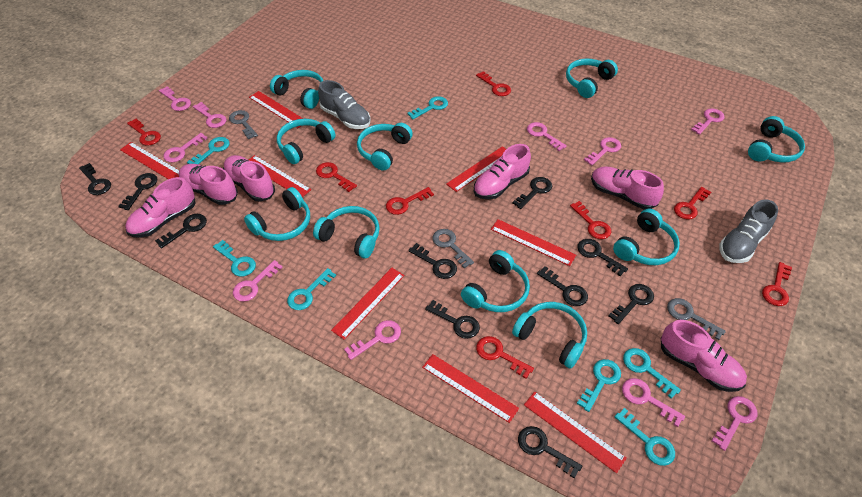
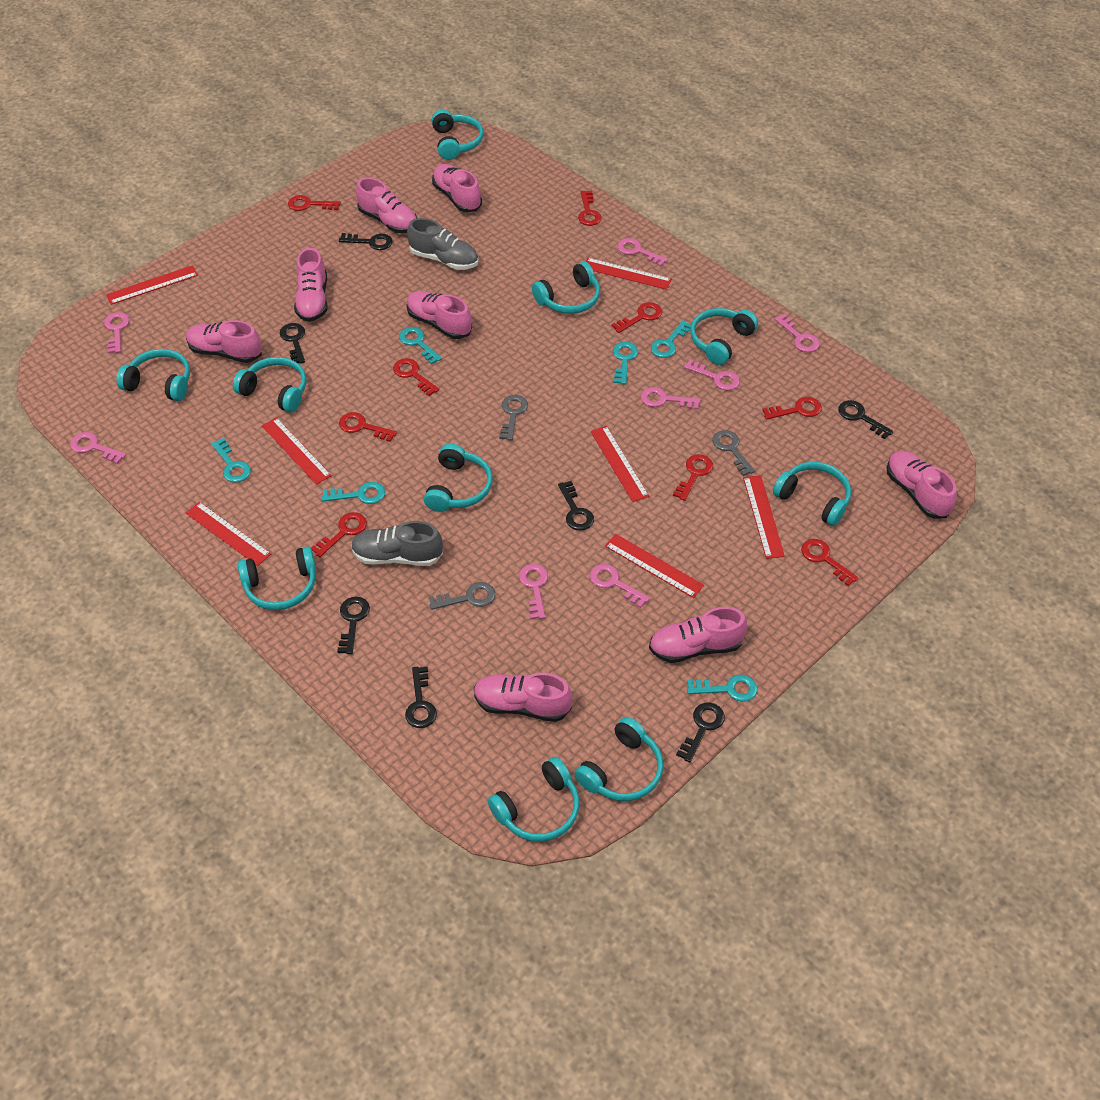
black key: [79,163,111,195] [118,173,157,210] [155,214,207,248] [408,243,457,279] [425,300,480,339] [512,177,552,209] [518,426,582,478] [537,266,588,306] [577,239,628,276] [608,284,654,324] = 10 -> [280,323,305,363] [337,597,370,654] [339,233,393,250] [405,666,437,728] [558,481,594,531] [676,702,725,763] [838,400,893,439] = 7
pink key: [159,86,191,111] [163,133,208,162] [193,102,226,128] [233,260,283,302] [344,320,401,360] [527,122,567,151] [584,137,621,165] [622,378,685,427] [691,108,725,135] [711,396,757,451] = 10 -> [70,432,126,464] [104,312,129,353] [519,564,548,619] [590,564,650,608] [618,238,668,266] [641,387,700,409] [684,359,740,390] [775,314,820,352] = 8
pink shoe: [125,177,196,238] [179,164,238,205] [223,155,275,202] [474,144,531,199] [591,167,664,210] [661,320,747,392] = 6 -> [186,320,262,363] [294,248,328,322] [356,177,417,233] [407,291,472,339] [432,164,482,212] [474,673,572,722] [649,607,747,663] [887,451,957,519] = 8
red key: [127,118,161,145] [316,162,357,192] [386,187,434,215] [476,71,511,96] [476,336,534,379] [570,201,611,239] [674,187,711,220] [762,262,792,306] = 8 -> [288,195,341,211] [311,512,367,557] [339,412,397,442] [393,358,439,396] [578,191,602,226] [611,302,662,333] [673,454,713,501] [762,397,822,420] [801,539,858,586] = 9
red ruler: [120,142,179,179] [249,91,303,128] [249,155,311,197] [331,268,405,340] [422,354,519,423] [446,146,506,192] [491,219,576,266] [524,392,627,473] = 8 -> [106,265,198,305] [186,502,271,566] [262,417,332,485] [585,258,672,290] [591,426,649,502] [605,534,704,598] [743,475,785,559] = 7
turquoise key: [187,137,230,164] [213,240,256,277] [287,268,336,310] [407,96,448,119] [577,359,621,412] [614,408,675,466] [623,348,681,399] = 7 -> [211,438,251,483] [322,482,385,504] [399,327,442,365] [613,342,638,385] [651,320,691,358] [687,675,757,702] = 6

